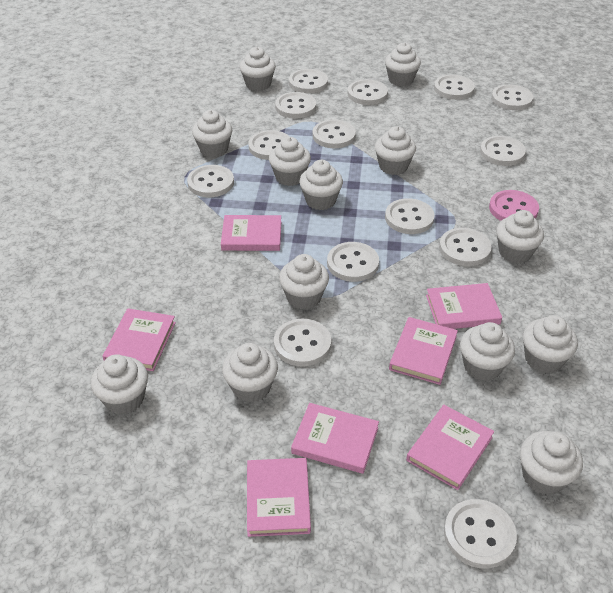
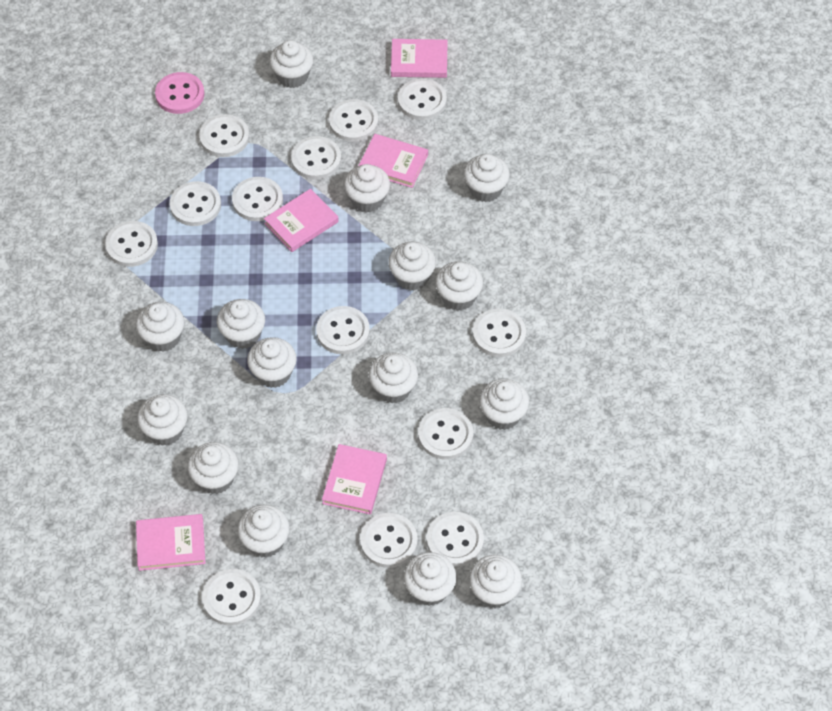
pink book: [102,308,176,371] [221,215,281,251] [247,458,311,537] [291,403,379,474] [389,317,458,385] [406,405,494,490] [426,283,502,329] = 7 -> [136,514,205,571] [264,189,339,252] [322,444,387,515] [359,134,428,188] [391,39,448,78] = 5
white button: [187,165,234,197] [248,130,290,160] [274,318,331,367] [275,92,316,119] [289,69,328,93] [313,120,356,148] [327,242,379,282] [348,79,388,105] [385,198,434,234] [434,74,475,100] [439,228,492,266] [444,499,517,569] [480,136,526,166] [491,84,533,110] = 14 -> [105,221,158,267] [170,181,221,226] [199,114,249,157] [202,569,261,626] [232,177,283,221] [291,136,341,180] [316,306,370,354] [329,99,378,142] [360,513,418,568] [398,78,447,120] [418,408,473,460] [427,512,484,567] [473,308,526,357] = 13
white cupcake: [91,354,148,415] [192,110,232,158] [222,343,278,402] [240,47,276,91] [269,137,311,186] [279,254,329,309] [299,160,343,210] [375,126,416,175] [385,42,421,86] [460,322,515,381] [496,210,544,263] [520,431,583,495] [523,315,578,374] = 13 -> [136,302,184,352] [137,394,188,446] [187,442,239,494] [217,299,265,349] [237,505,290,558] [247,337,297,388] [269,40,313,88] [344,164,390,213] [369,353,418,403] [388,242,436,291] [404,552,457,606] [435,261,483,311] [464,154,510,202] [469,555,522,608] [479,379,529,430] = 15

